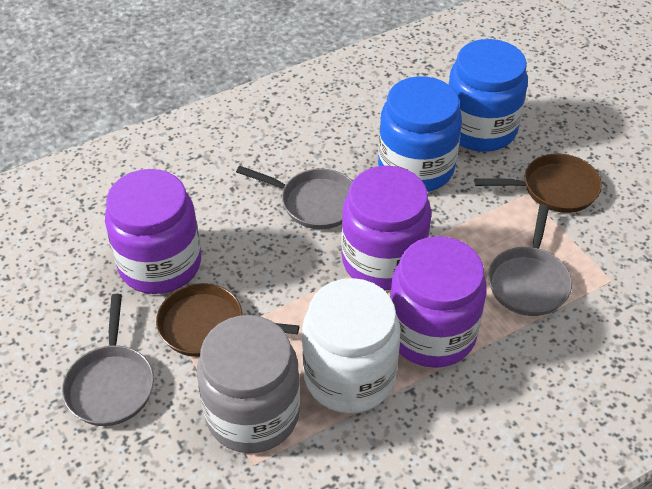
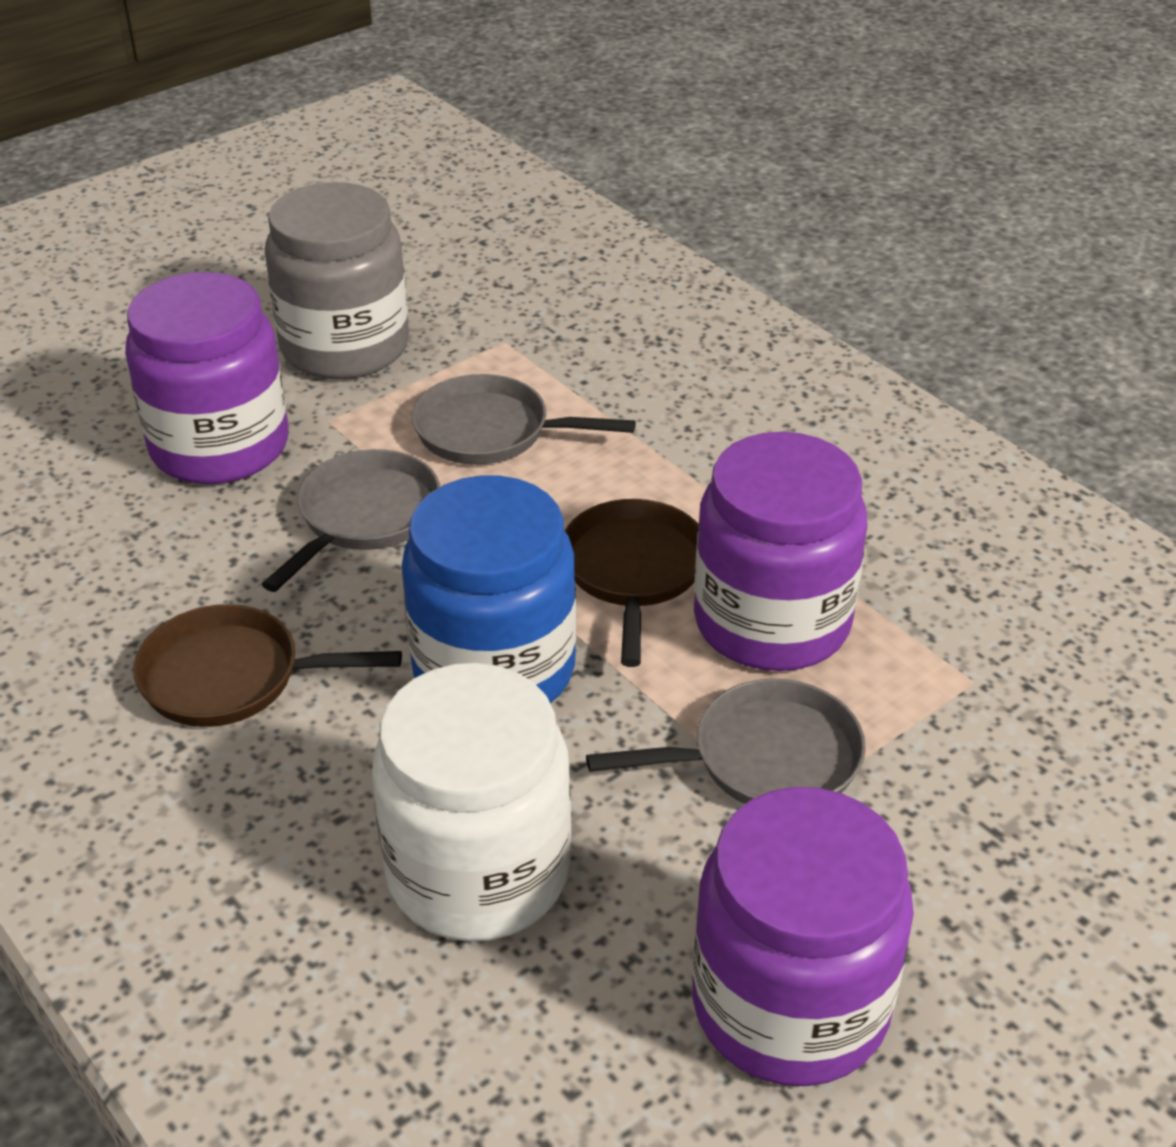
blue jar: [378,76,462,192] [448,39,528,152] = 2 -> [402,475,576,703] = 1

